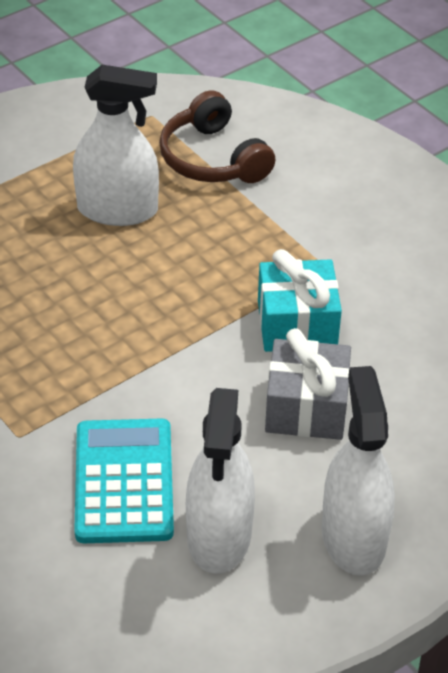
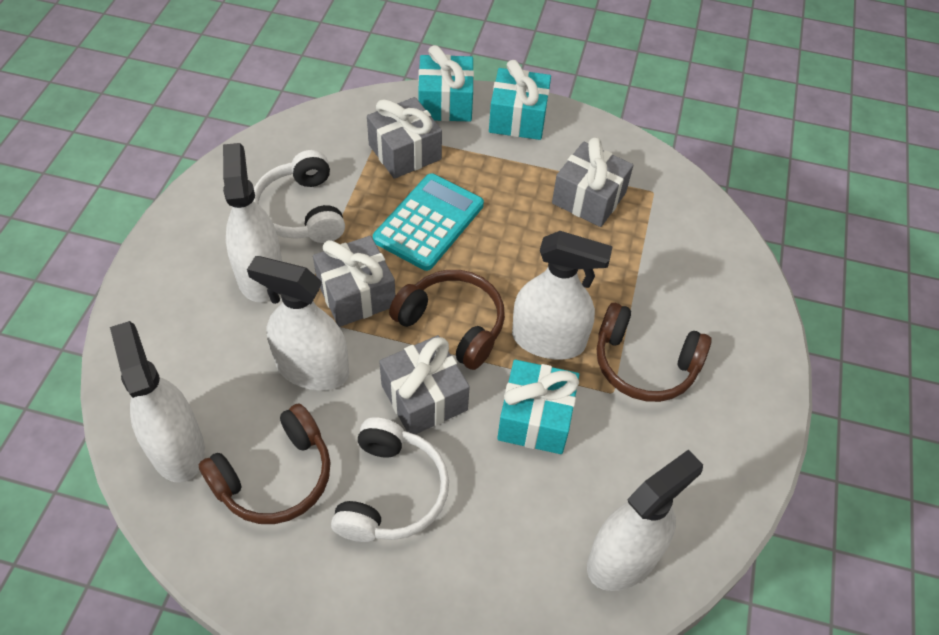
brown headphones: [159,90,275,183] = 1 -> [198,404,331,524] [389,270,505,370] [597,303,712,402] = 3
grey gift: [265,328,351,440] = 1 -> [313,235,396,327] [367,97,442,179] [379,335,470,434] [552,137,633,227] = 4
turquoise gift: [258,249,342,352] = 1 -> [418,45,474,121] [489,60,551,140] [497,359,579,454] = 3
white headphones: none = 0 -> [254,150,345,243] [331,417,449,542] = 2
white spray bottle: [73,65,159,226] [186,388,255,574] [322,366,395,576] = 3 -> [110,321,205,483] [223,143,282,302] [247,256,349,390] [512,231,613,360] [587,450,703,591] = 5

